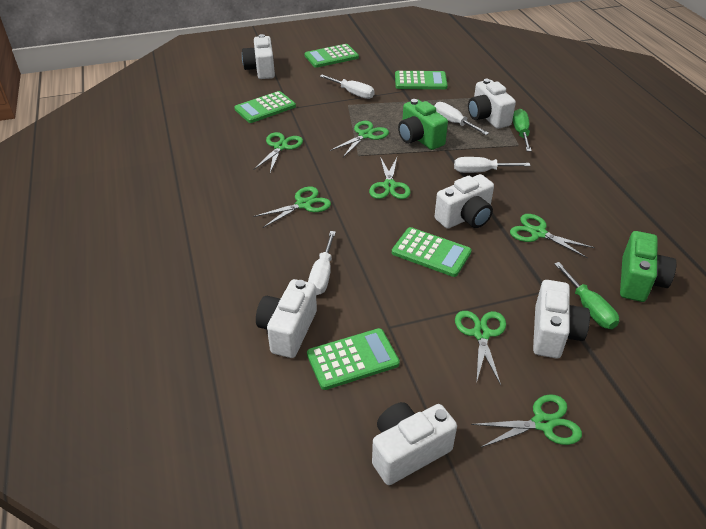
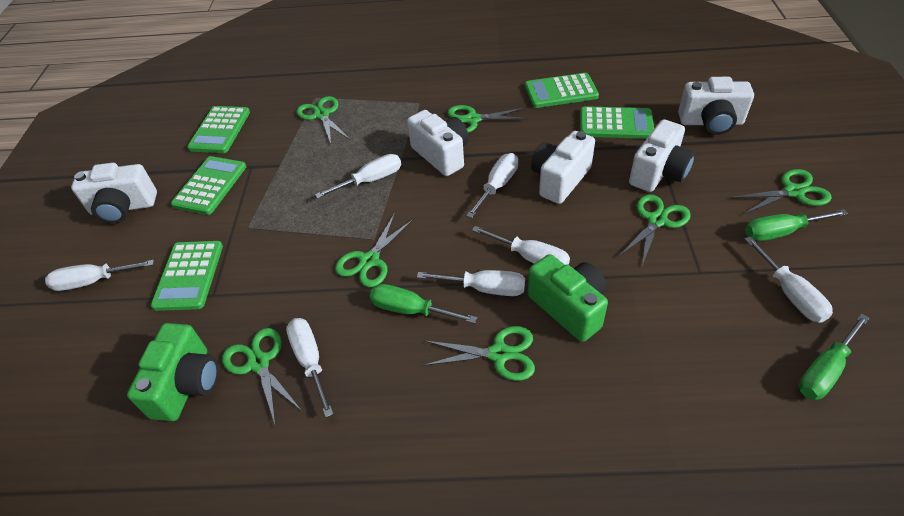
green screwdriver: [513,109,532,151] [554,262,619,329] = 2 -> [370,284,477,324] [745,209,848,241] [799,313,869,400] = 3
white camera: [242,34,275,79] [256,279,317,358] [372,402,457,485] [435,174,494,229] [468,79,516,129] [533,280,590,358] = 6 -> [71,163,157,223] [407,110,469,176] [531,131,595,204] [629,119,695,192] [678,77,754,135] = 5
white screwdriver: [308,231,336,295] [320,75,375,99] [434,102,489,135] [454,157,531,173] = 4 -> [45,260,154,291] [286,318,334,418] [315,154,401,199] [417,270,525,296] [466,153,518,218] [472,226,570,265] [745,236,833,323] = 7

